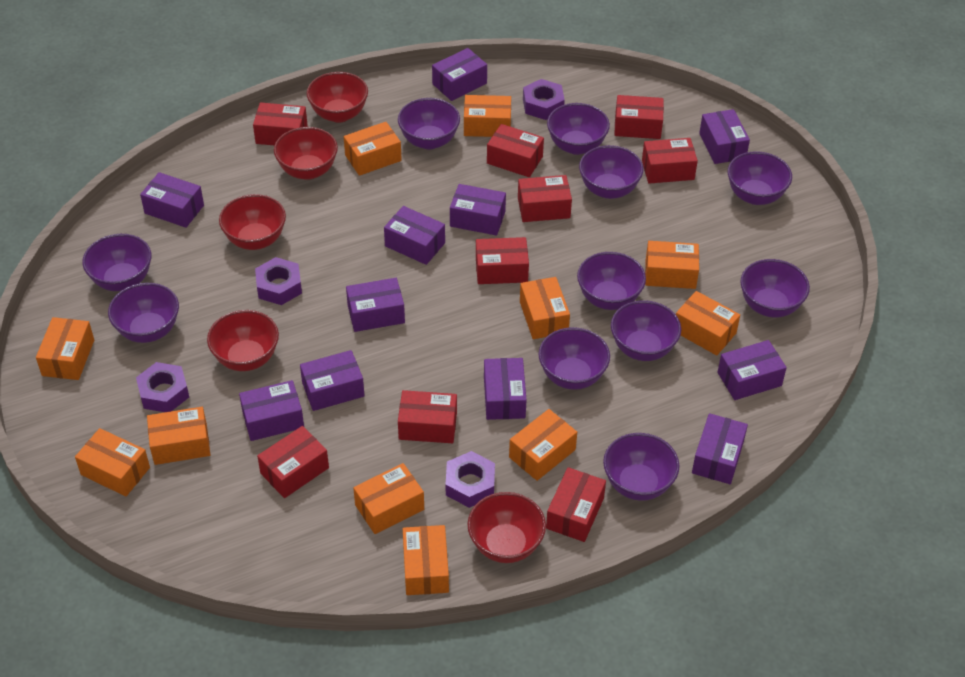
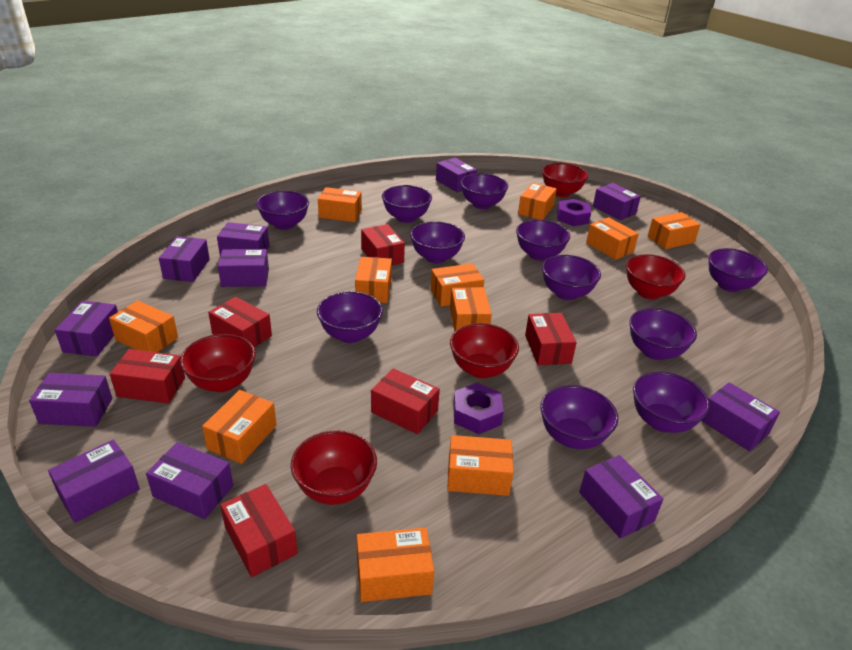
purple nut: [136,362,189,412] [255,257,302,305] [446,451,495,508] [523,79,565,120] = 4 -> [453,383,504,434] [557,199,591,226] = 2
red box: [253,102,308,145] [257,426,329,498] [398,390,457,443] [476,237,529,284] [487,124,544,177] [518,175,572,222] [546,467,606,542] [614,95,664,139] [642,138,698,184] = 9 -> [110,349,185,404] [208,297,272,347] [220,484,298,577] [361,224,405,265] [371,368,440,434] [525,313,577,365] = 6

